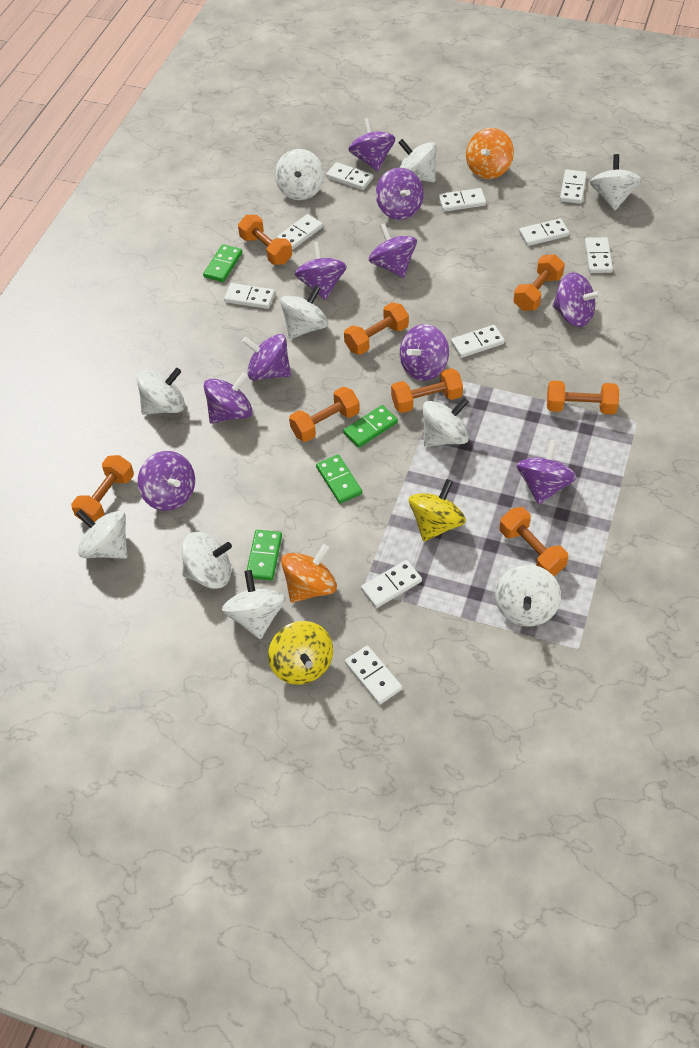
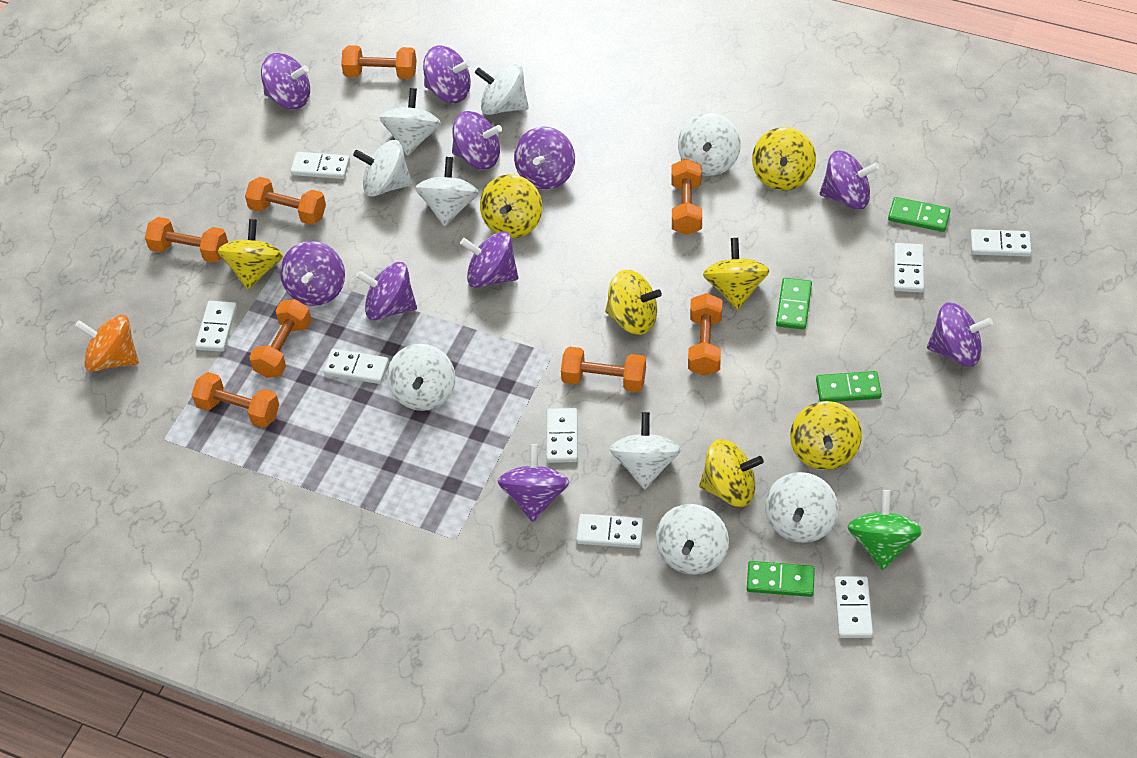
green spinning top: none = 0 -> [847,490,922,570] = 1
orange spinning top: [281,544,337,603] [466,128,514,179] = 2 -> [75,314,139,372] = 1
white domino: [224,283,275,309] [277,214,323,250] [326,162,373,190] [345,645,402,705] [361,560,422,608] [439,188,486,212] [451,325,505,358] [519,218,569,246] [560,170,587,204] [585,237,613,273] = 10 -> [195,301,237,352] [291,152,350,179] [324,349,389,384] [546,408,578,463] [576,514,643,548] [834,576,873,638] [894,243,924,292] [970,229,1031,257] = 8
white spinning top: [76,509,127,559] [137,368,185,415] [182,532,232,589] [222,570,286,639] [275,149,324,200] [280,285,328,339] [398,139,437,182] [423,398,469,447] [495,565,561,627] [590,154,642,210] = 10 -> [353,140,412,197] [380,88,441,156] [387,344,456,411] [415,157,479,226] [475,63,529,115] [610,412,681,489] [656,504,729,575] [678,113,741,176] [765,472,838,543] = 9
yellow spinning top: [268,621,333,685] [409,479,466,542] = 2 -> [218,219,283,290] [480,174,542,238] [605,270,662,335] [699,439,764,507] [703,238,769,310] [752,127,816,191] [790,401,862,470] = 7

